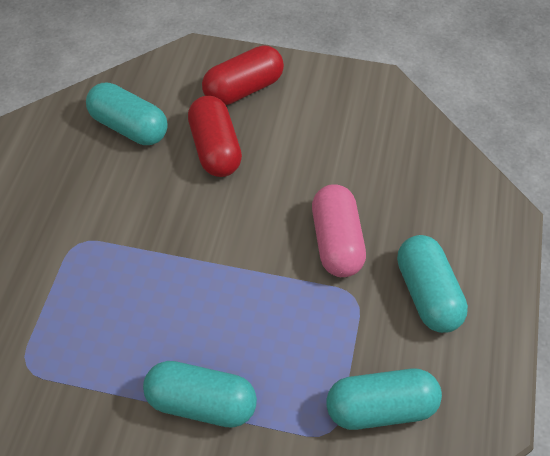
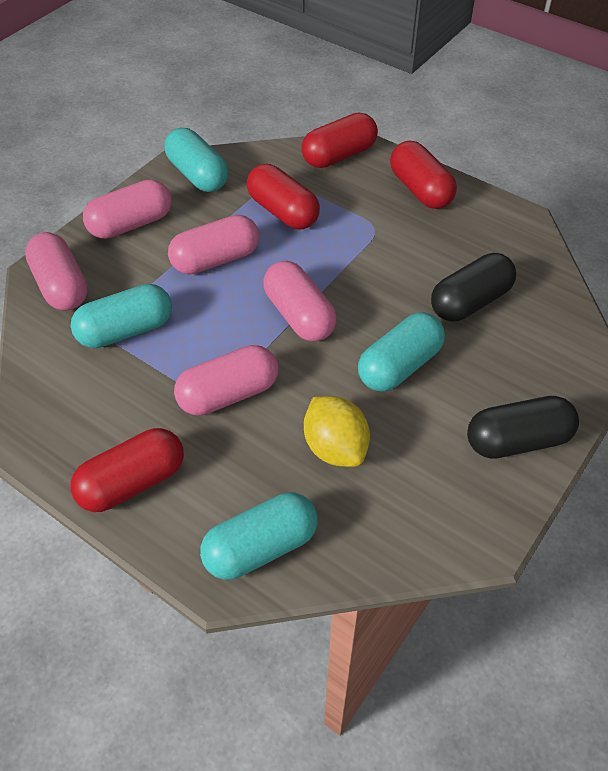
black capsule: none = 0 -> [431,253,516,321] [467,396,579,459] = 2
pink capsule: [312,184,366,277] = 1 -> [25,232,88,310] [83,179,172,239] [168,215,259,274] [174,345,278,416] [263,261,337,342] = 5
red capsule: [188,96,242,177] [202,45,284,105] = 2 -> [71,428,184,512] [247,164,320,229] [301,112,378,168] [390,141,457,209] = 4
yellow lemon: none = 0 -> [304,396,370,467] = 1

